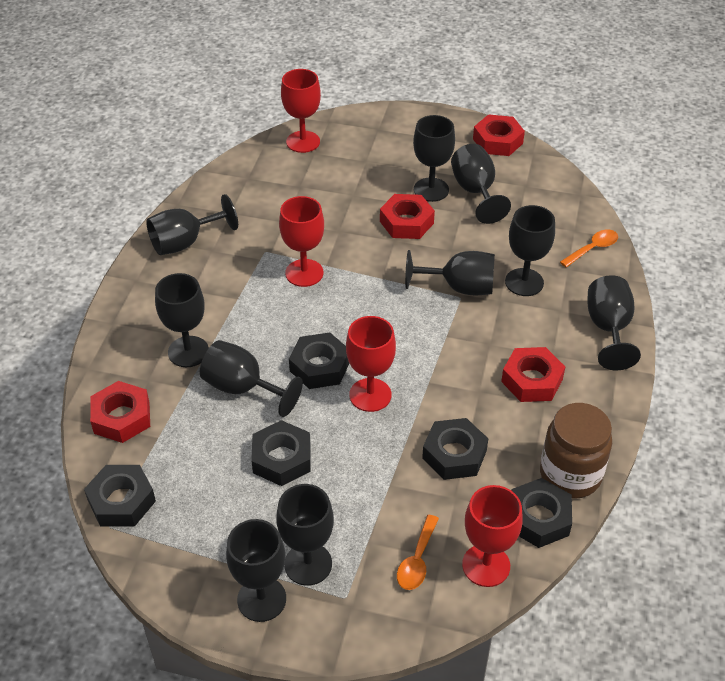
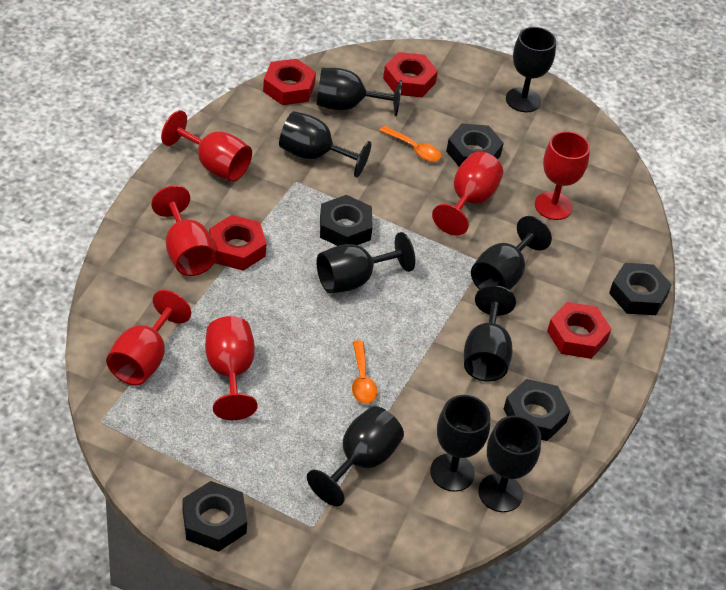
black goblet: [146,194,238,255] [155,273,209,367] [200,340,303,417] [226,519,286,622] [276,484,334,586] [405,250,495,295] [413,115,455,202] [451,144,511,224] [505,205,555,296] [587,275,641,370] = 10 -> [279,111,371,177] [307,406,404,506] [316,68,402,116] [317,232,415,294] [430,395,490,492] [464,285,516,382] [471,216,552,290] [478,416,541,512] [506,27,556,112] = 9
brown jar: [540,403,612,499] = 1 -> none = 0
red goblet: [279,196,324,287] [281,69,321,153] [346,316,396,412] [462,485,523,587] = 4 -> [106,290,191,386] [151,185,216,276] [161,110,252,182] [205,316,258,420] [432,151,503,236] [535,131,590,220] = 6

